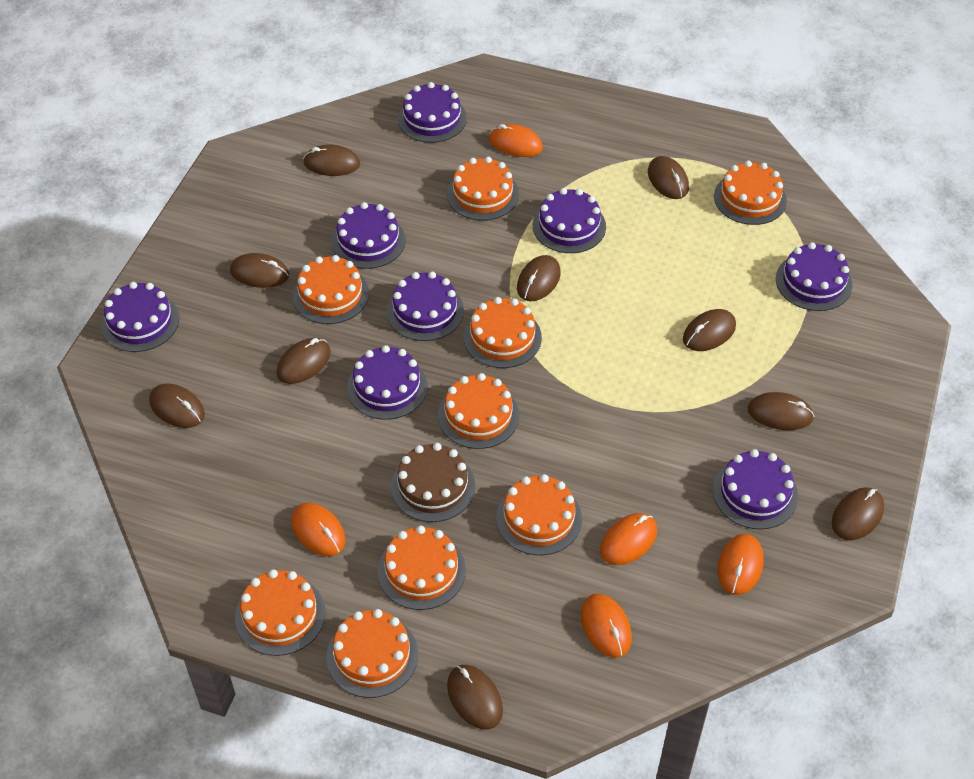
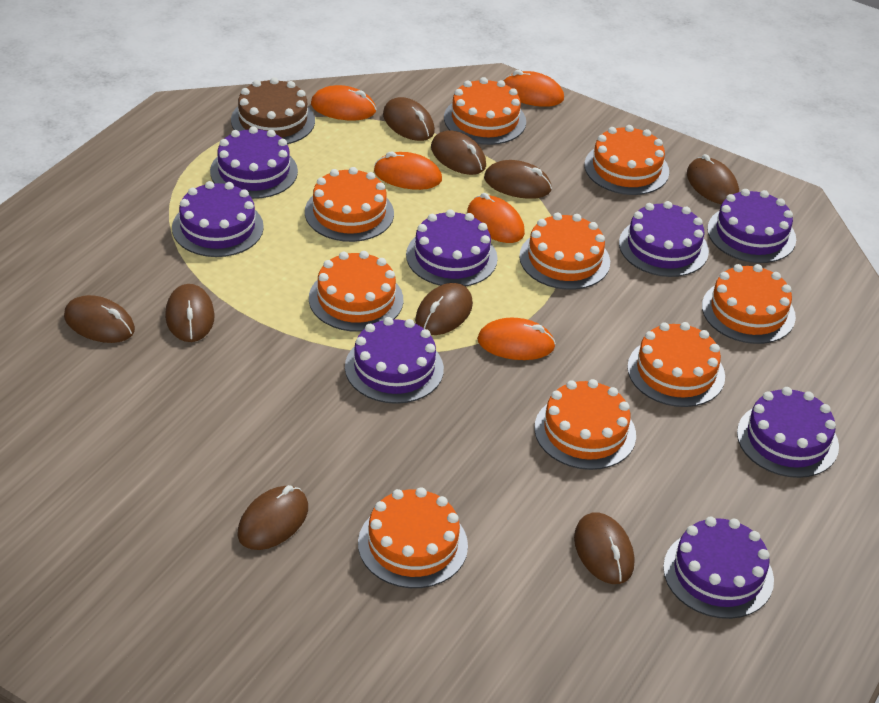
brown mouse: [149,383,205,428] [230,253,289,288] [277,338,331,384] [303,145,360,176] [447,665,503,730] [517,255,561,301] [648,156,689,199] [683,309,736,351] [748,392,814,430] [832,487,884,540] = 10 -> [64,295,135,343] [165,284,215,342] [238,485,308,550] [383,97,435,141] [415,283,473,335] [431,130,486,175] [484,160,552,199] [574,512,634,584] [687,154,739,204] = 9

